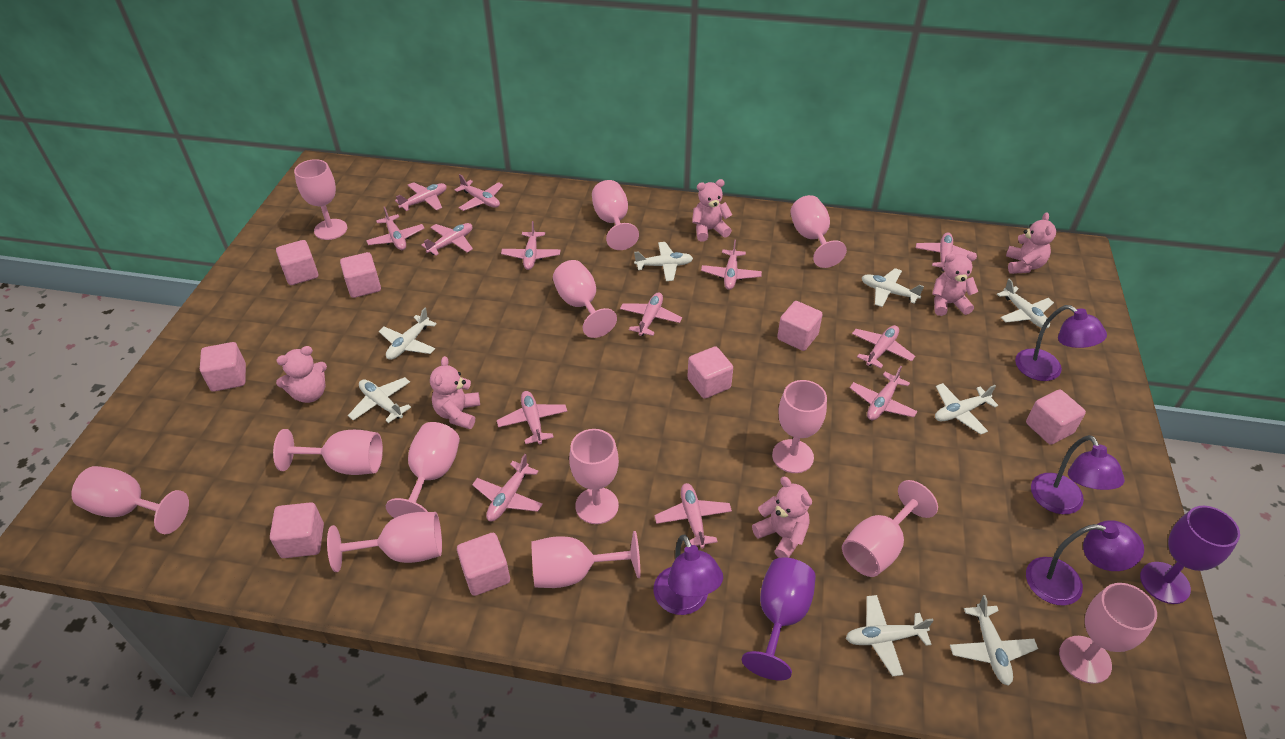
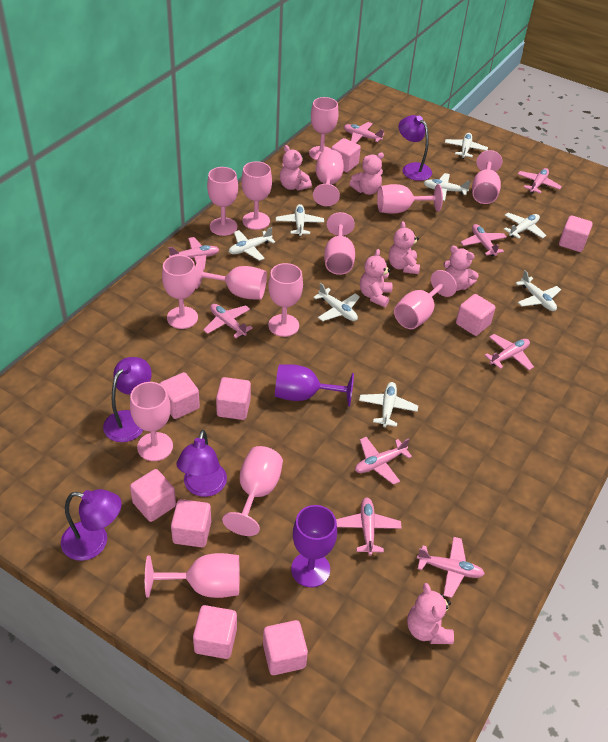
pink cube: [200,342,246,392] [270,502,324,558] [276,240,318,285] [340,252,381,298] [457,533,510,596] [687,346,733,399] [777,301,823,351] [1026,390,1086,445] = 8 -> [130,469,176,522] [160,372,200,419] [171,499,211,547] [193,605,237,659] [216,377,251,420] [263,620,308,675] [331,138,361,172] [456,294,496,336] [559,215,593,252] = 9
pink goblet: [71,466,189,534] [273,429,383,475] [294,159,347,240] [327,512,442,572] [386,422,460,518] [532,531,640,588] [553,260,617,338] [569,429,619,524] [592,180,639,250] [772,380,827,473] [790,195,847,268] [842,480,938,577] [1059,583,1157,684] = 13 -> [130,382,173,461] [145,553,240,598] [162,255,198,329] [195,259,267,300] [207,167,238,236] [222,446,283,536] [241,161,272,230] [268,263,303,337] [309,97,339,160] [313,149,344,206] [324,212,355,275] [377,184,443,214] [394,270,457,329] [472,150,502,204] = 14
pink plane: [366,206,425,250] [395,182,446,211] [421,223,473,255] [455,174,503,211] [472,454,543,521] [497,391,567,444] [501,221,561,270] [620,293,682,336] [654,483,732,549] [701,240,762,290] [850,366,918,420] [852,325,915,368] [916,232,974,271] = 13 -> [169,237,220,270] [203,304,253,338] [336,498,402,556] [344,122,384,143] [355,437,412,485] [417,537,485,598] [461,224,507,257] [484,334,534,370] [518,168,562,194] = 9

